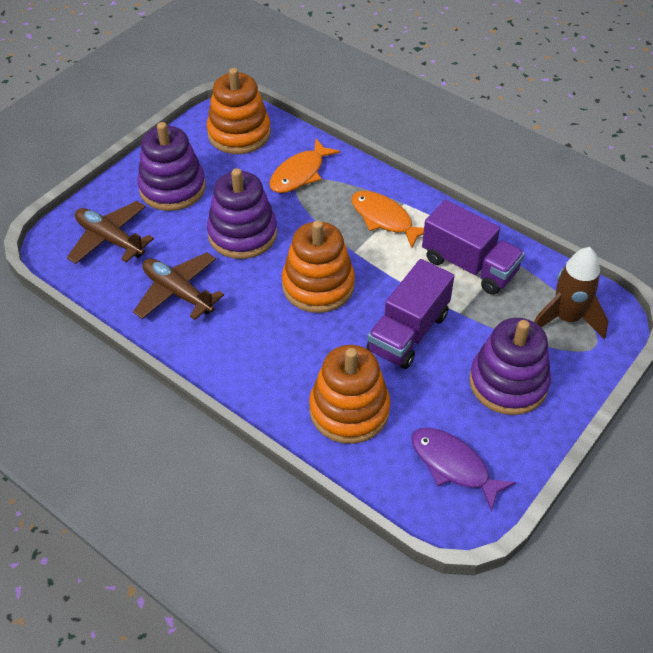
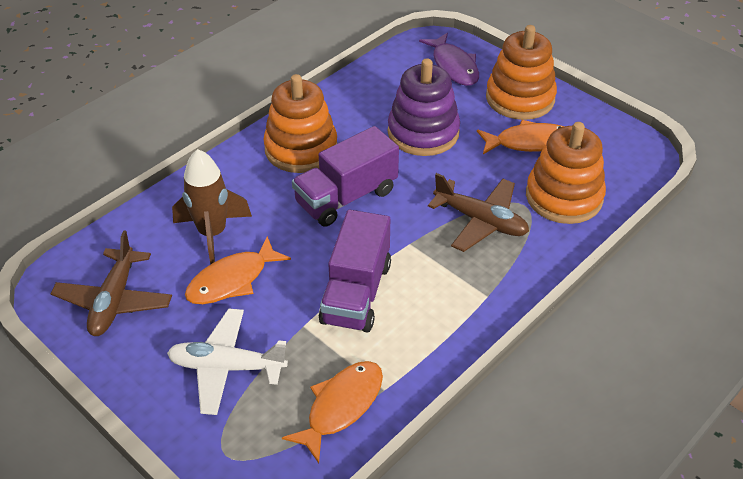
orange fish: [269,139,340,193] [352,191,424,248] = 2 -> [185,236,291,304] [282,361,383,463] [477,120,565,154] = 3
purple stacking toy: [137,122,206,211] [207,168,277,259] [469,318,551,415] = 3 -> [388,58,460,156] = 1
white plane: none = 0 -> [167,309,288,415] = 1

